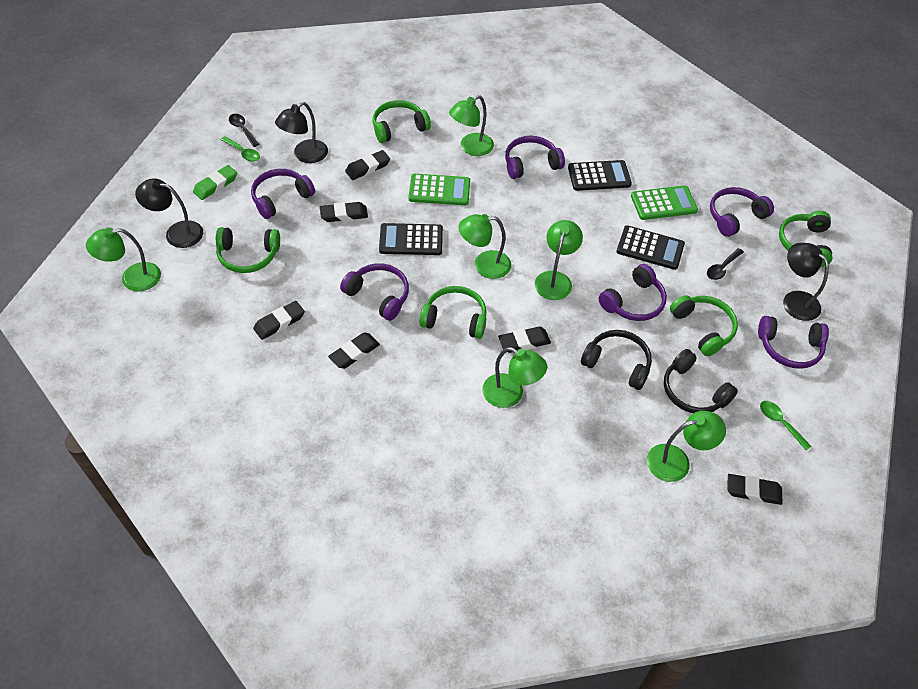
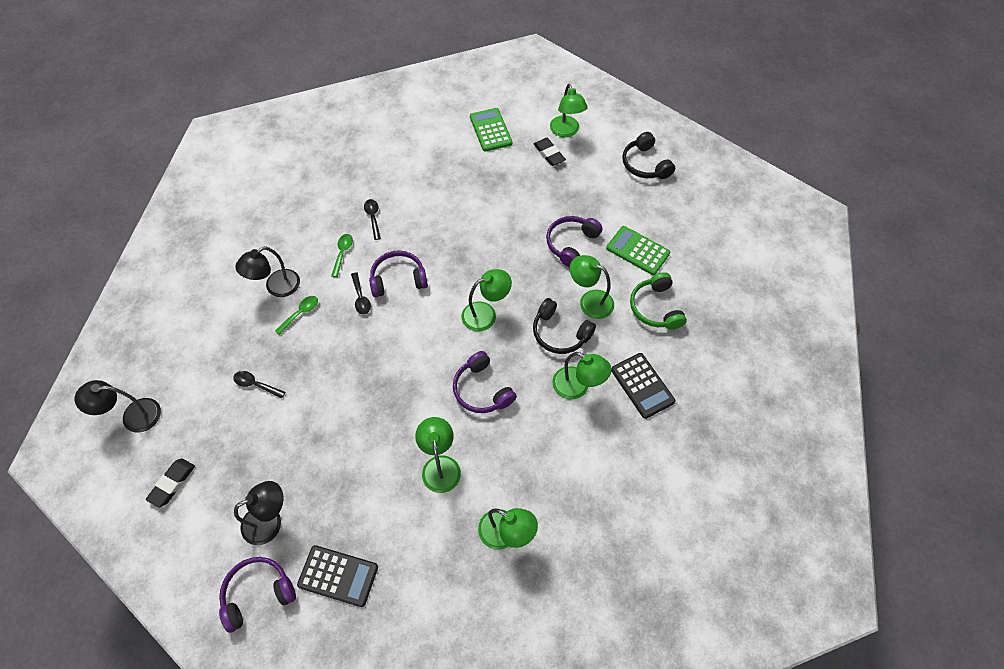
black calculator: [379,223,443,255] [568,160,632,191] [617,225,685,270] = 3 -> [297,545,378,607] [611,353,675,419] = 2
black eraser: [253,301,305,340] [320,202,368,222] [328,332,380,369] [345,150,390,180] [498,327,551,353] [728,474,782,505] = 6 -> [146,458,195,507] [534,138,566,166] = 2
black spoon: [229,114,259,147] [707,248,744,280] = 2 -> [233,371,285,398] [351,272,371,314] [364,199,381,240] = 3
green eraser: [193,165,237,200] = 1 -> none = 0
green headphones: [216,227,280,273] [373,100,431,143] [420,286,487,339] [670,295,738,356] [779,211,832,267] = 5 -> [630,272,687,330] = 1
purple headphones: [251,169,315,219] [340,263,409,321] [505,136,565,179] [599,264,667,321] [710,187,774,237] [758,316,829,369] = 6 -> [219,557,296,633] [369,250,428,297] [453,351,517,413] [546,216,602,267] = 4

